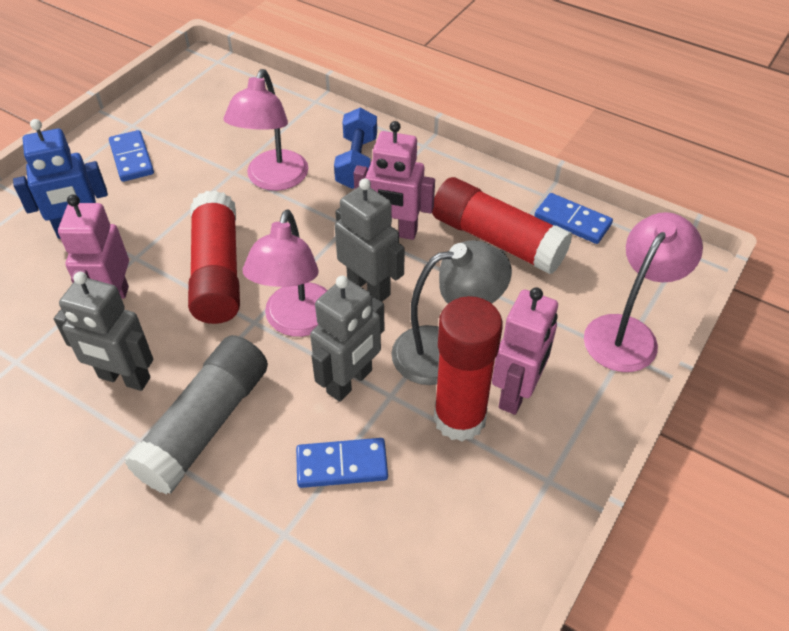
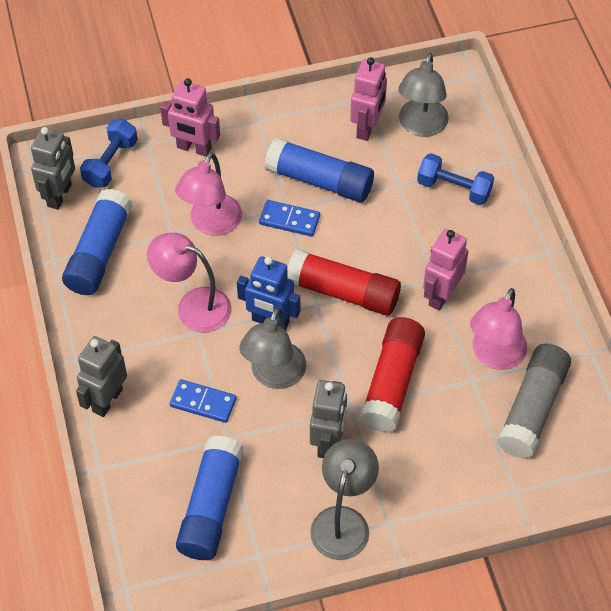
blue domino: [109,130,154,182] [296,438,388,488] [534,193,613,244] = 3 -> [170,379,237,423] [259,200,320,237] = 2
blue dumbbell: [334,108,377,189] = 1 -> [80,119,138,188] [417,153,494,205] = 2
blue glue stick: none = 0 -> [62,189,132,295] [176,435,244,560] [265,138,374,202] = 3
grey lamp: [391,240,512,385] = 1 -> [239,308,306,389] [310,439,379,560] [398,53,449,137] = 3
red glue stick: [188,190,240,324] [432,177,572,274] [434,296,503,441] = 3 -> [287,249,401,316] [360,317,425,433] = 2

